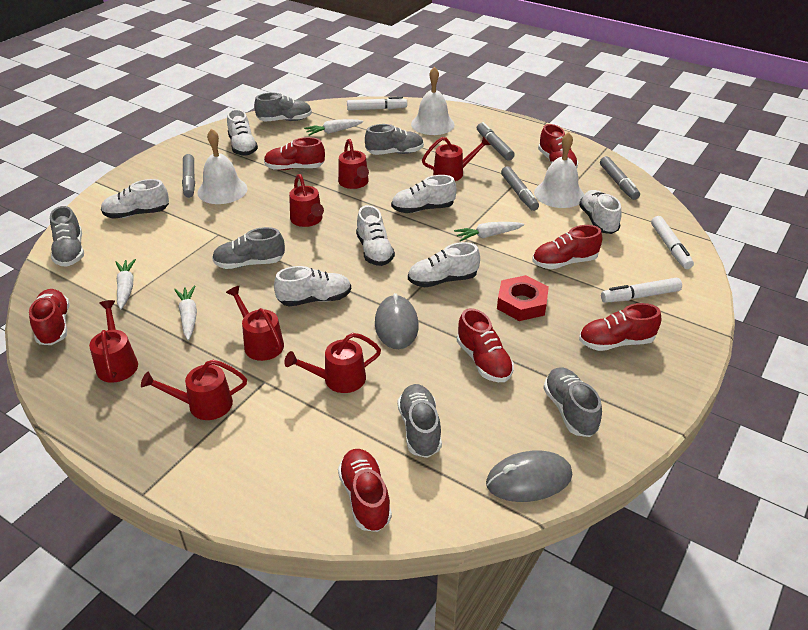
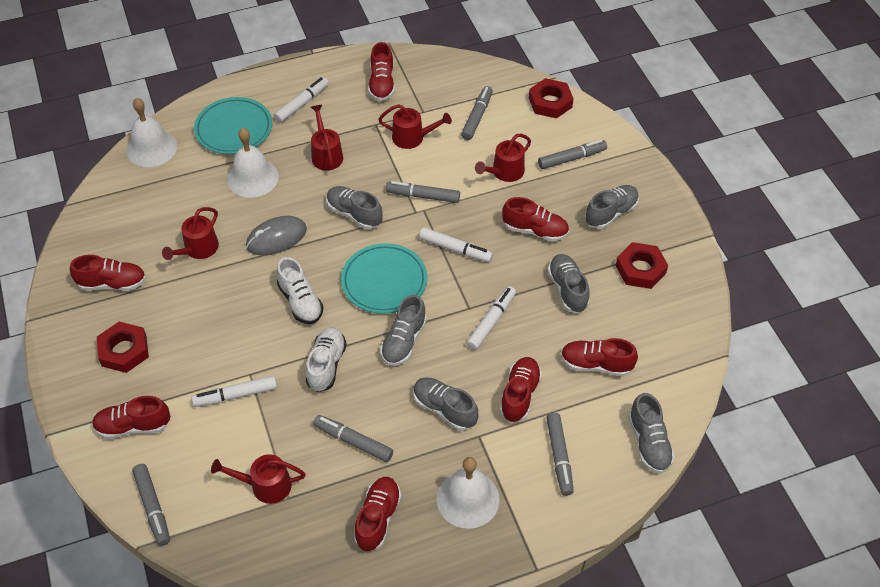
grey marker: [182,154,195,198] [477,122,515,161] [501,166,539,211] [600,156,640,200] = 4 -> [132,464,170,546] [313,415,393,462] [386,181,460,203] [461,86,493,140] [538,140,607,169] [546,413,574,496] = 6
grey mouse: [375,293,419,349] [486,451,572,502] = 2 -> [246,216,307,256] = 1
red nut: [497,275,549,321] = 1 -> [97,322,149,373] [529,78,574,119] [616,242,668,289] = 3
red watering can: [89,300,138,383] [141,360,247,420] [226,286,284,361] [284,333,381,393] [289,174,324,227] [338,139,369,189] [422,136,490,181] = 7 -> [162,207,219,260] [211,454,306,504] [311,105,343,171] [378,104,452,149] [475,134,531,182] = 5
turquoise plate: none = 0 -> [194,97,272,154] [341,243,428,314] = 2
white carrot: [116,259,136,309] [174,286,197,340] [304,119,363,136] [454,222,524,241] = 4 -> none = 0
white marker: [347,96,407,110] [601,278,682,303] [651,216,694,269] = 3 -> [192,376,277,407] [274,77,329,123] [419,227,493,262] [466,286,516,350] = 4
white shoe: [101,179,169,219] [227,109,258,156] [274,266,351,306] [356,205,395,266] [391,175,456,213] [408,242,480,287] [579,190,622,234] = 7 -> [277,257,323,324] [306,327,347,392] = 2

